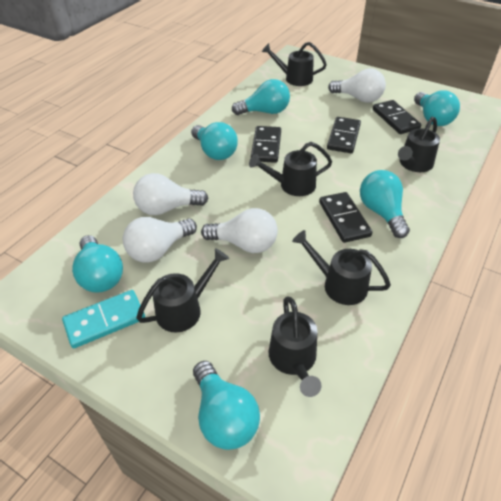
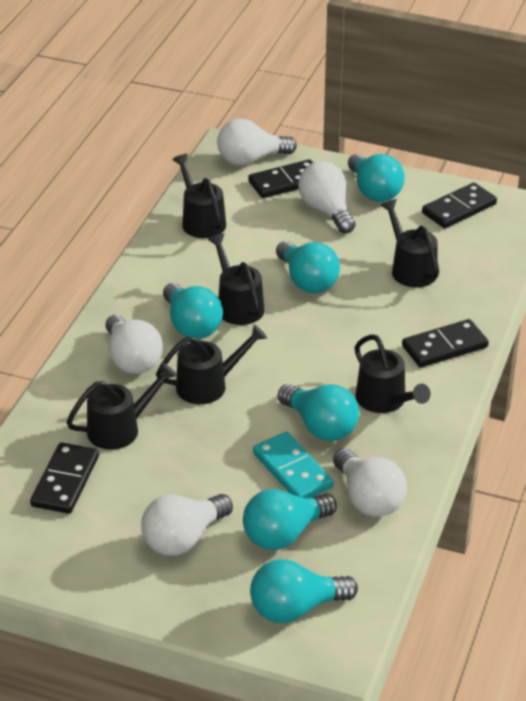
white light bulb: [123,217,197,263] [133,173,209,215] [201,208,278,253] [328,69,386,103] = 4 -> [106,315,163,374] [141,494,233,556] [217,119,297,165] [298,161,356,233] [333,448,407,517] = 5

